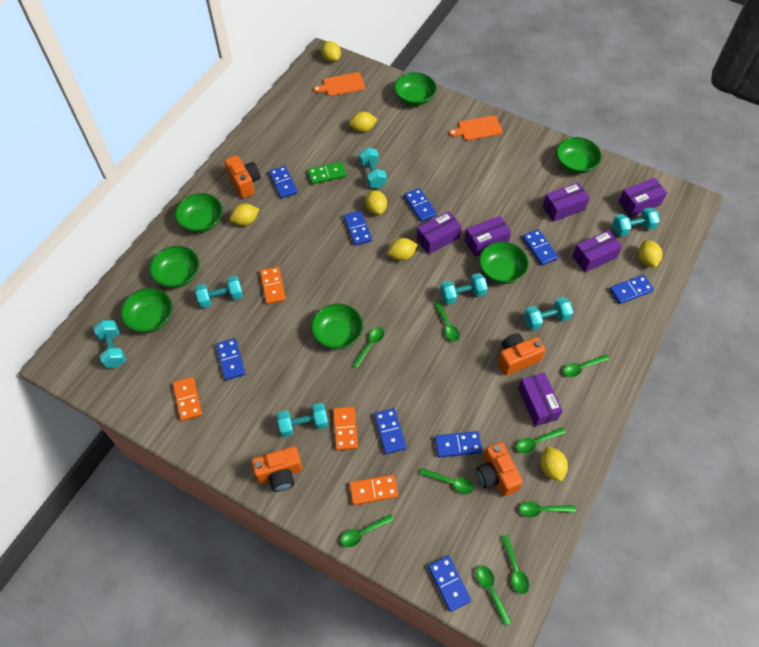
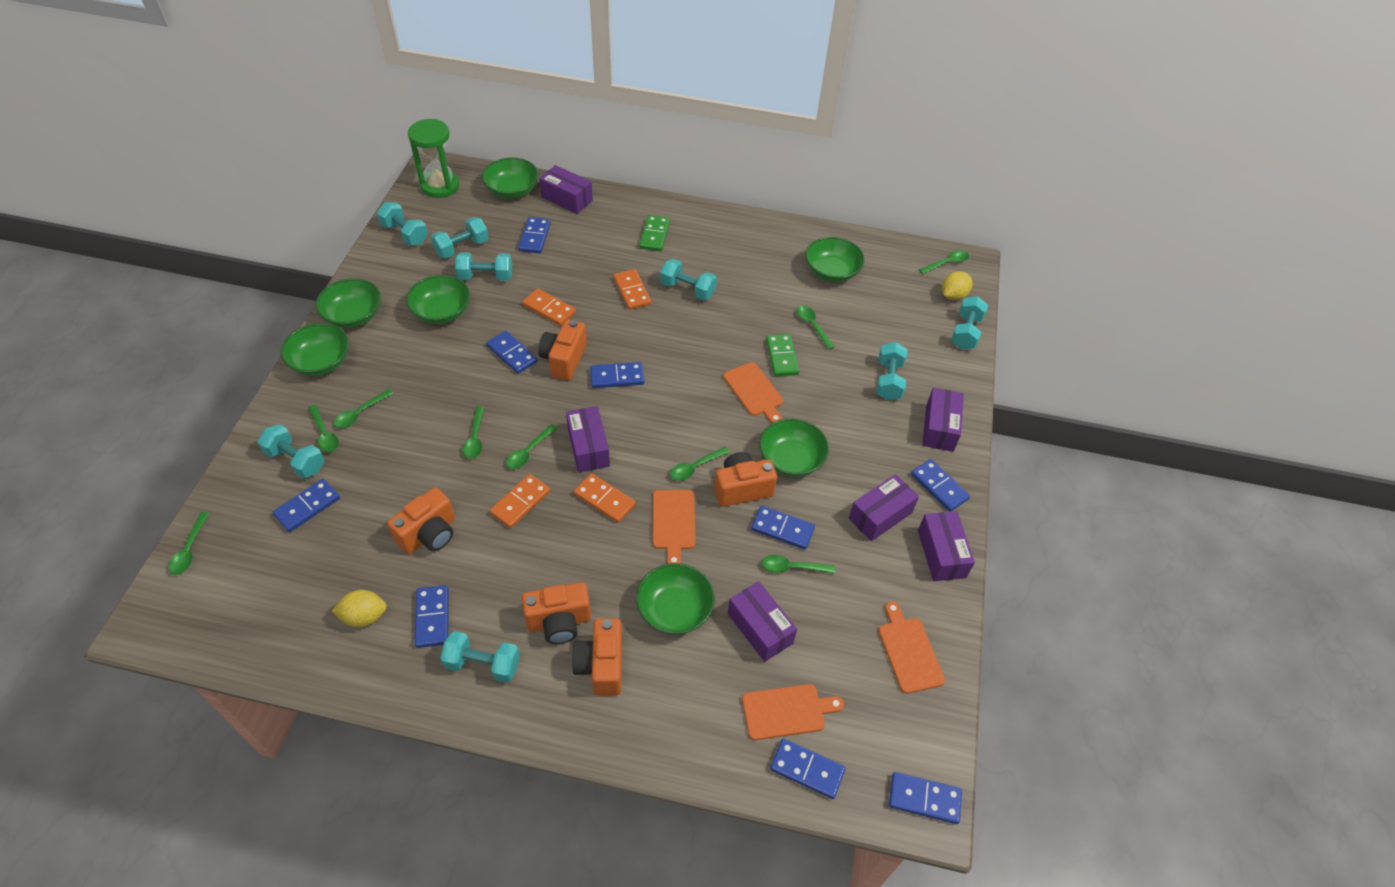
green domino: [308,162,347,184] = 1 -> [639,215,670,251] [766,334,799,376] = 2
green hourglass: none = 0 -> [408,119,459,198] = 1
orange camera: [225,155,261,198] [251,446,303,492] [476,442,523,496] [498,333,545,376] = 4 -> [387,487,455,554] [522,582,591,644] [538,320,587,380] [571,618,622,696] [714,452,777,507] = 5
orange cutting board: [313,72,365,96] [449,115,503,141] = 2 -> [653,490,696,564] [723,362,783,423] [742,684,844,740] [879,601,945,694] = 4
turquoise dumbbell: [94,320,126,368] [195,276,243,308] [277,403,328,437] [359,147,387,188] [440,273,488,305] [524,297,573,331] [612,207,660,237] = 7 -> [258,424,325,479] [377,202,428,245] [431,217,489,258] [440,631,520,683] [455,252,512,281] [660,259,717,301] [876,342,907,400] [951,296,988,349] = 8
yellow lemon: [230,204,259,226] [321,41,341,62] [349,112,378,132] [365,190,387,215] [387,238,418,261] [540,446,568,481] [638,240,662,268] = 7 -> [332,590,387,627] [942,271,973,300] = 2

